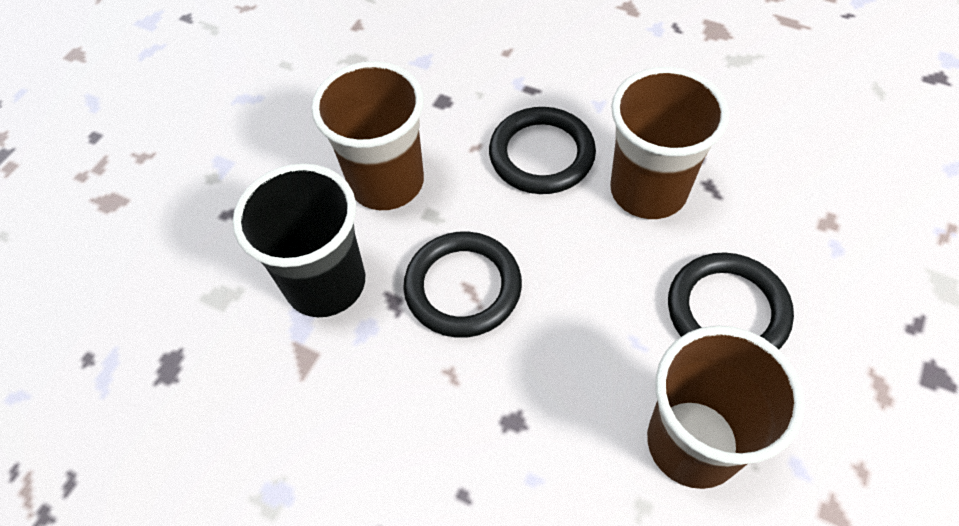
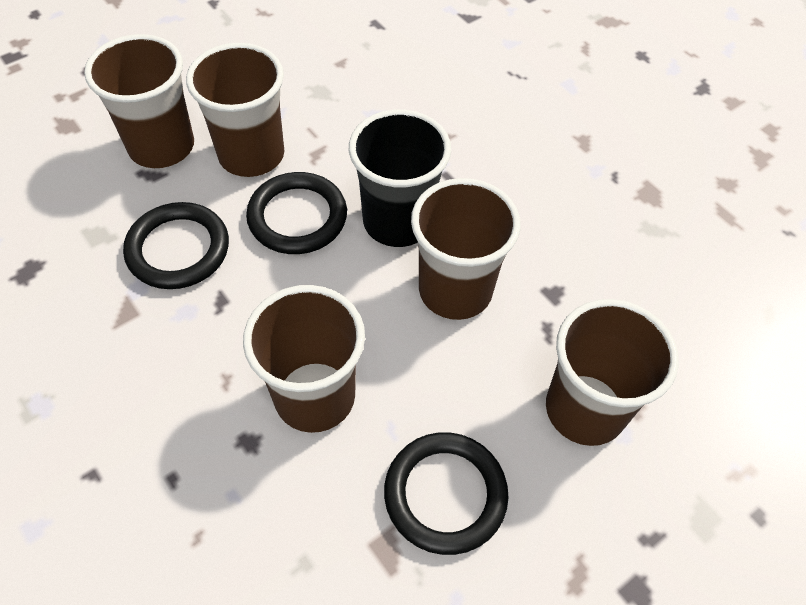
brown cup: [311,61,424,210] [610,67,729,219] [647,325,805,489] = 3 -> [84,34,194,168] [186,43,284,177] [243,285,365,433] [411,178,521,320] [546,299,679,446] = 5

